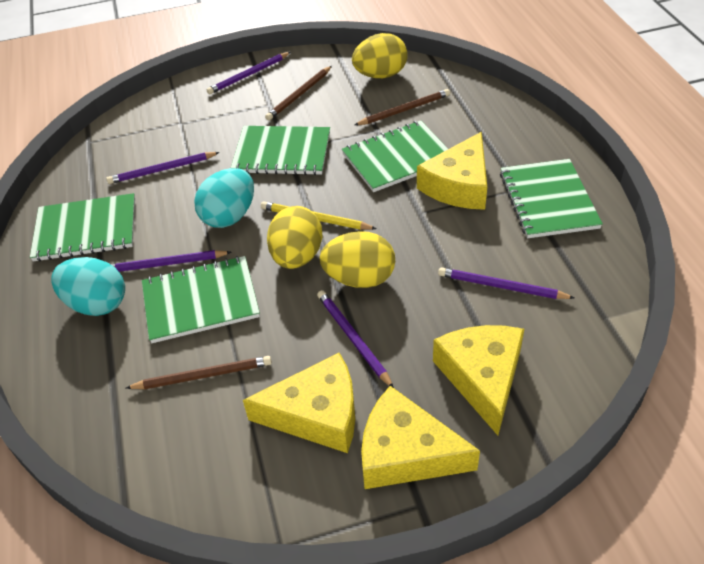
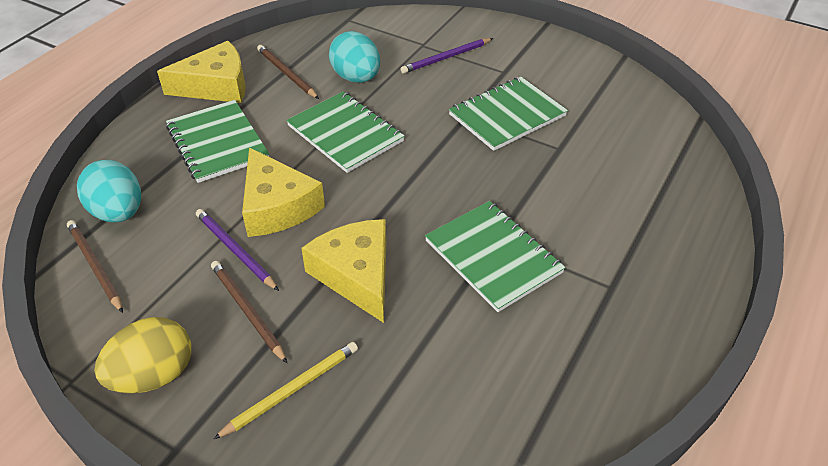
green notebook: [30,193,135,262] [142,256,260,343] [231,126,330,175] [342,120,448,192] [500,159,603,238] = 5 -> [166,100,270,183] [286,91,405,173] [425,201,566,312] [449,77,568,151] = 4
purple pencil: [106,152,220,184] [111,250,231,272] [206,52,291,94] [317,290,394,388] [438,267,574,299] = 5 -> [196,209,279,291] [401,38,493,74] = 2
yellow cheese: [243,353,355,453] [361,386,480,489] [417,132,487,210] [433,325,524,435] = 4 -> [157,41,246,103] [242,147,325,237] [301,219,386,323] = 3
yellow egg: [267,206,323,269] [319,231,395,288] [352,33,407,78] = 3 -> [94,317,191,393] = 1

